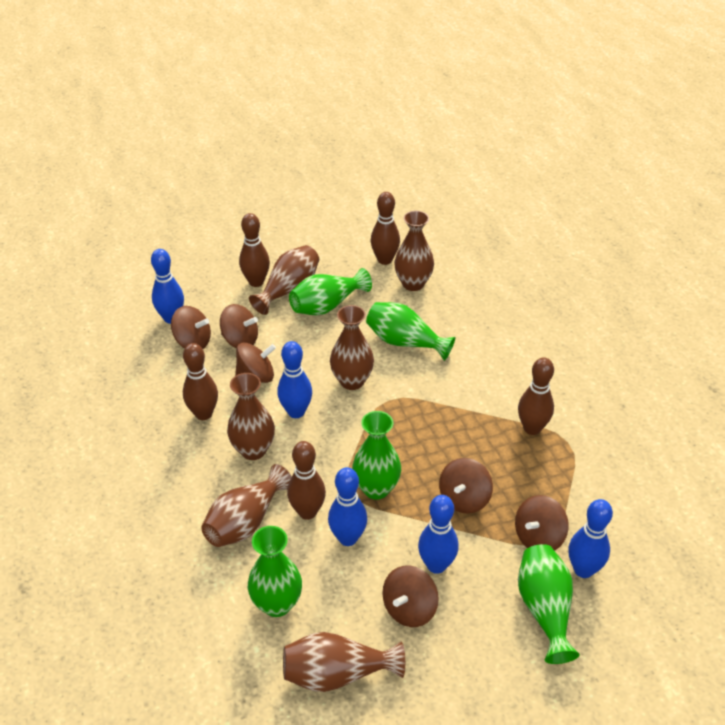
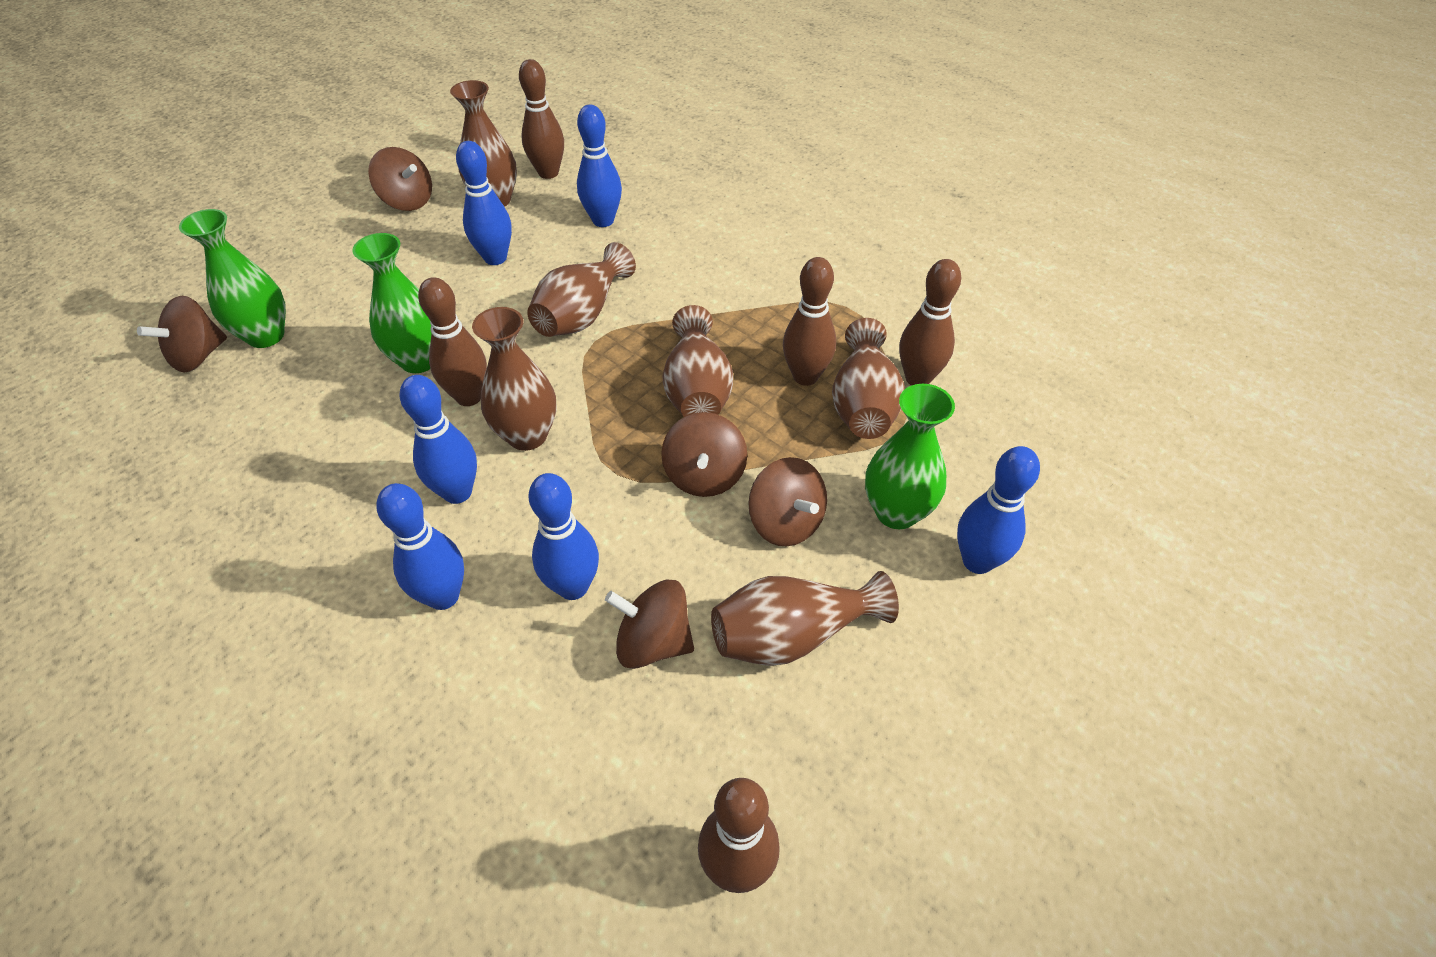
blue bowling pin: [151,249,184,324] [277,341,312,418] [328,467,367,546] [418,495,459,574] [569,499,613,578] = 5 -> [376,483,464,610] [400,375,477,504] [456,141,512,265] [528,473,599,600] [577,105,622,227] [957,446,1040,574] = 6
brown spinning top: [171,306,211,349] [220,304,258,348] [235,343,276,383] [382,565,439,627] [439,458,493,514] [515,495,569,551] = 6 -> [137,296,227,373] [368,147,432,211] [605,580,694,669] [661,412,747,497] [748,457,827,546] = 5
green vase: [248,526,302,617] [289,268,372,315] [352,411,401,500] [366,302,456,361] [518,544,579,664] = 5 -> [179,209,286,348] [352,233,432,373] [865,384,955,529] = 3

